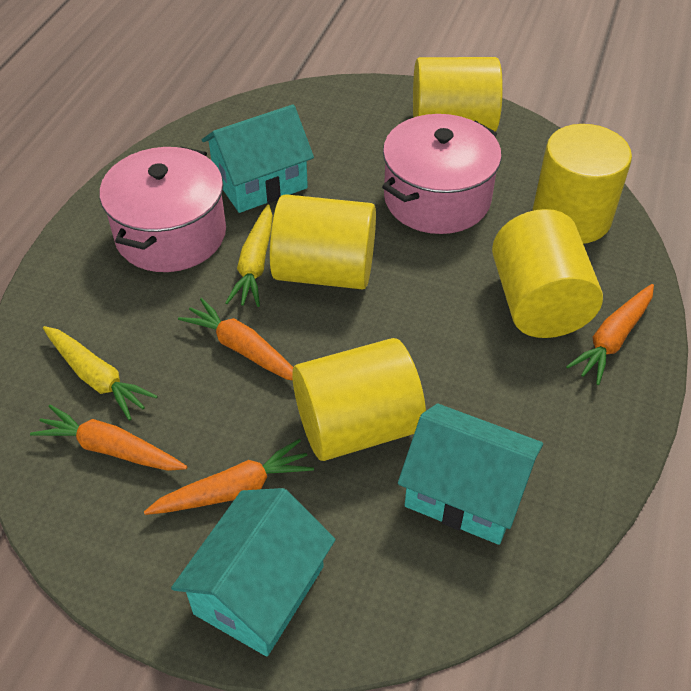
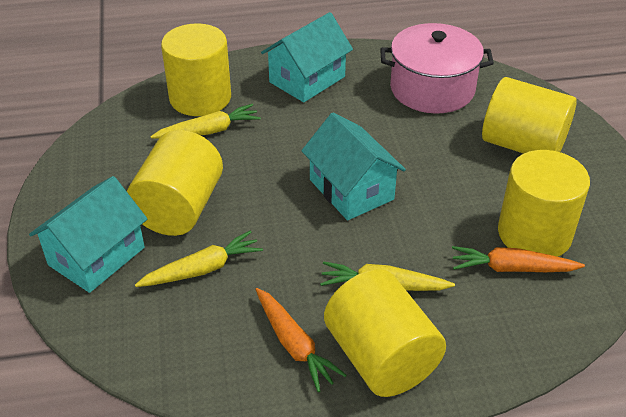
orange carrot: [30,405,187,471] [144,439,314,515] [178,298,293,381] [566,284,654,385] = 4 -> [255,288,347,392] [452,246,585,272] = 2
pink pot: [100,146,226,272] [382,114,502,234] = 2 -> [380,23,494,113] = 1
yellow carrot: [43,326,158,421] [225,204,273,307] = 2 -> [135,231,263,287] [151,104,261,139] [320,261,455,291] = 3

